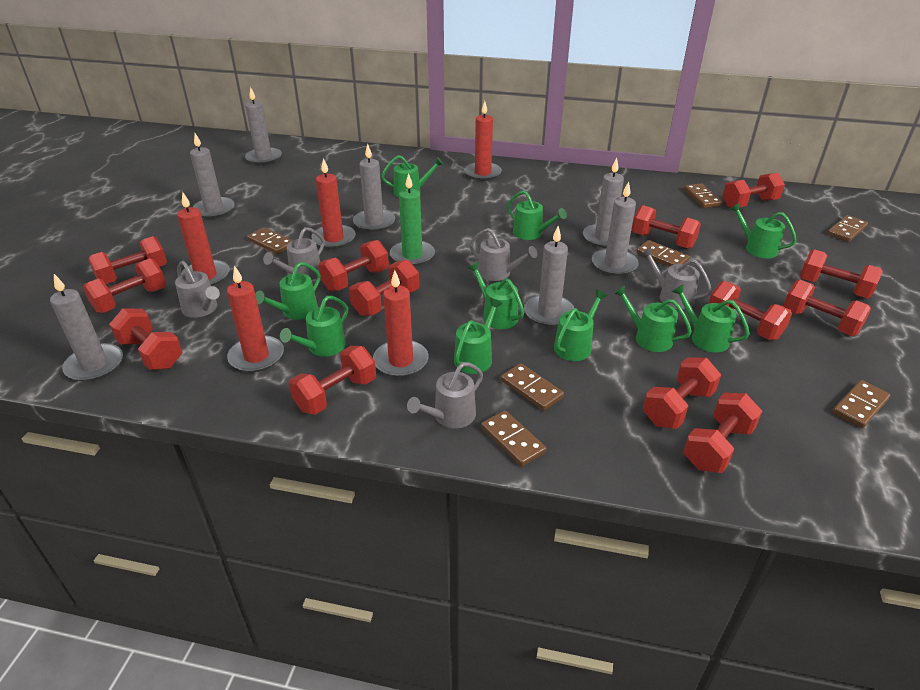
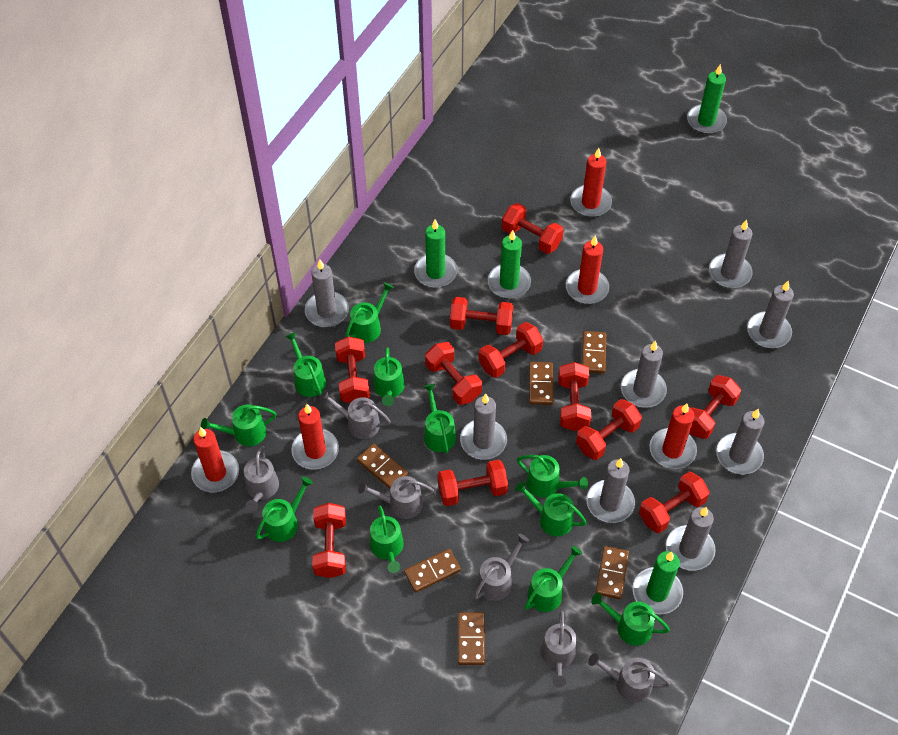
brown domino: [247,227,293,254] [481,410,547,466] [501,363,564,411] [636,240,690,267] [684,183,722,208] [827,215,868,242] [833,380,890,428] = 7 -> [357,444,408,489] [404,549,461,593] [458,612,485,665] [529,362,554,405] [582,331,606,374] [596,546,629,599] = 6
green candle: [390,173,435,266] = 1 -> [414,219,457,288] [488,230,531,298] [633,551,683,614] [687,64,727,134] = 4
green watering can: [255,262,321,320] [280,296,348,357] [381,155,444,197] [454,298,503,374] [468,262,524,329] [506,191,567,240] [554,290,608,361] [613,285,692,352] [672,284,750,353] [730,203,797,258] = 10 -> [201,404,276,446] [255,477,313,542] [285,332,326,397] [345,282,394,343] [370,506,404,573] [373,347,405,406] [423,384,456,454] [515,481,587,536] [517,455,588,498] [524,546,582,612] [591,593,670,646] = 11
grey candle: [50,274,123,382] [190,133,235,219] [245,87,282,165] [353,144,395,232] [524,226,574,327] [583,158,624,248] [592,181,639,276] = 7 -> [305,259,349,327] [460,394,507,460] [586,458,635,523] [621,340,667,408] [666,507,716,571] [709,220,753,288] [716,409,764,474] [747,280,794,348] = 8
grey watering can: [175,261,220,318] [263,227,325,280] [407,362,483,428] [469,228,537,281] [640,247,712,309] = 5 -> [244,446,279,512] [319,390,391,439] [358,476,436,519] [474,534,529,601] [541,611,577,688] [588,653,671,702] = 6
red dumbbell: [83,258,166,313] [88,236,167,284] [109,308,183,370] [289,346,376,415] [318,240,389,291] [349,260,419,316] [632,205,701,249] [643,357,721,429] [683,393,762,473] [708,281,792,340] [722,172,785,208] [783,280,871,336] [800,249,883,298] = 13 -> [312,503,346,578] [335,336,370,403] [425,342,482,405] [438,460,508,506] [450,297,513,335] [478,322,543,378] [502,203,564,254] [558,362,591,431] [576,399,642,460] [639,472,709,533] [689,375,741,439] = 11

